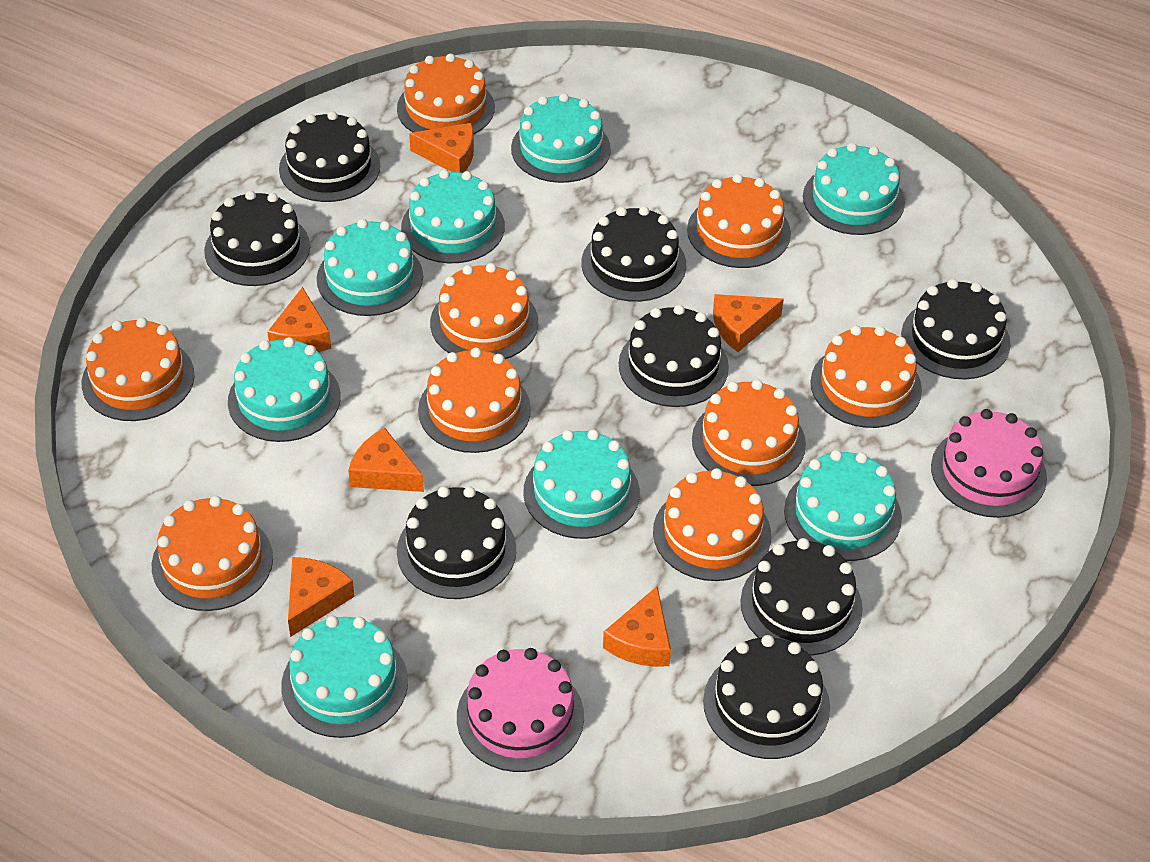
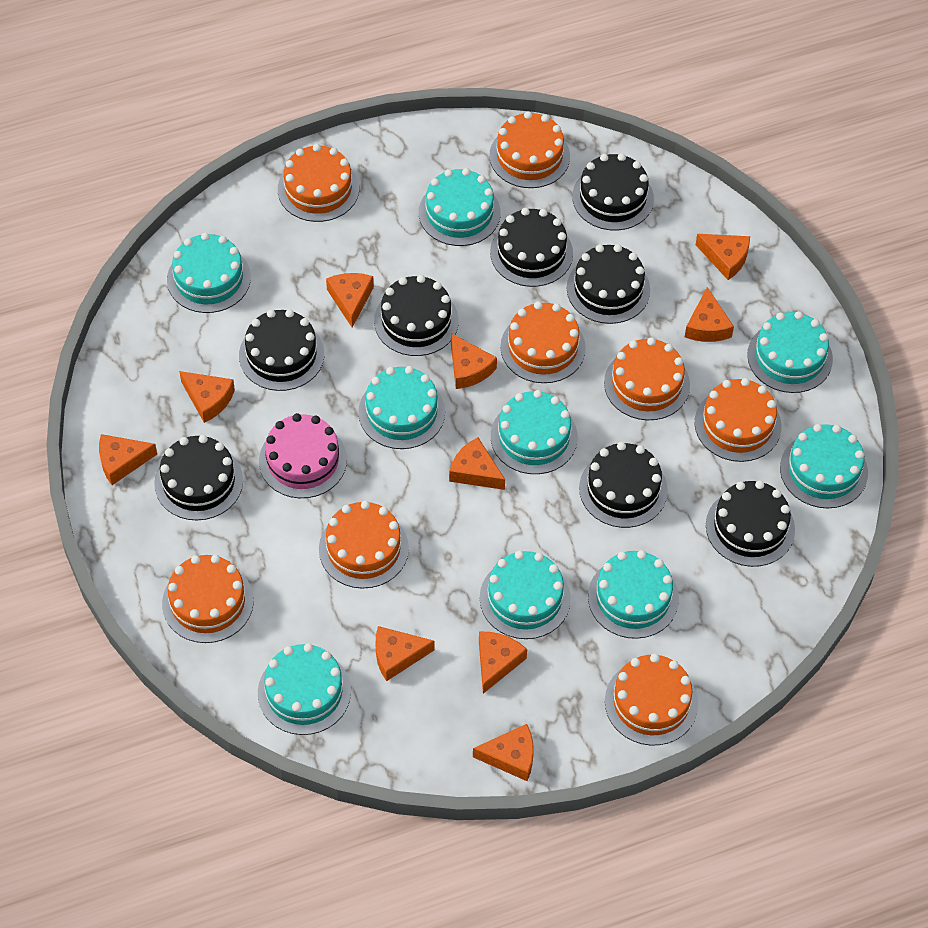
orange cake: [82,318,195,421] [151,496,273,611] [397,54,495,135] [418,347,531,453] [430,263,538,359] [653,468,771,581] [687,174,791,268] [692,380,806,486] [810,326,922,428] = 9 -> [162,555,254,643] [278,144,359,222] [319,501,409,589] [489,111,570,188] [500,301,586,383] [604,337,690,420] [605,654,698,746] [695,378,781,462] = 8
orange cheese: [267,287,331,352] [288,557,355,637] [348,428,424,492] [409,123,474,173] [603,586,671,667] [713,294,784,352] = 6 -> [99,434,157,485] [179,371,235,423] [326,273,374,328] [376,626,435,681] [449,437,505,490] [451,333,497,389] [473,724,534,781] [479,632,527,694] [685,287,734,342] [696,234,750,280] = 10
pink cake: [457,648,584,772] [931,409,1047,518] = 2 -> [259,413,347,498] = 1
turquoise cake: [228,337,341,442] [281,616,408,738] [317,219,423,316] [401,170,505,263] [511,93,611,183] [523,430,640,539] [784,450,902,561] [803,143,905,235] = 8 -> [167,233,251,313] [258,643,351,735] [358,366,445,449] [419,168,501,246] [480,551,571,639] [491,390,578,474] [588,550,679,639] [747,311,833,393] [780,424,868,509] = 9

